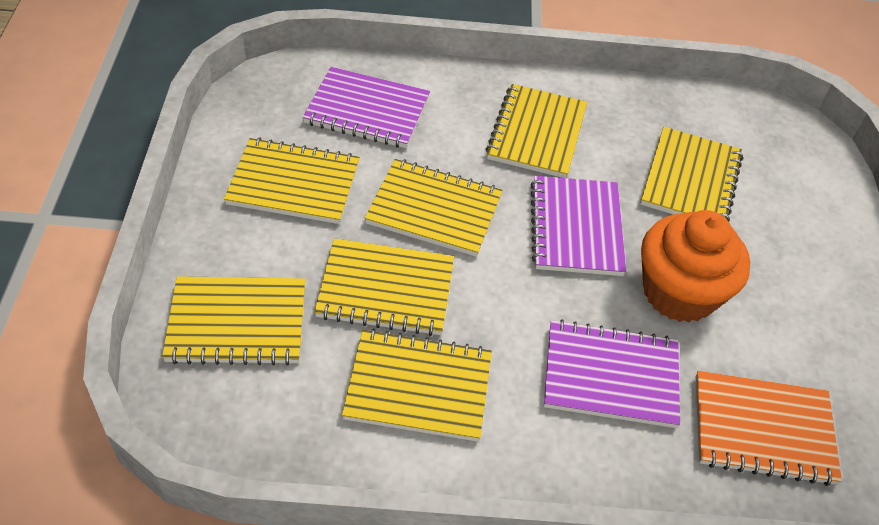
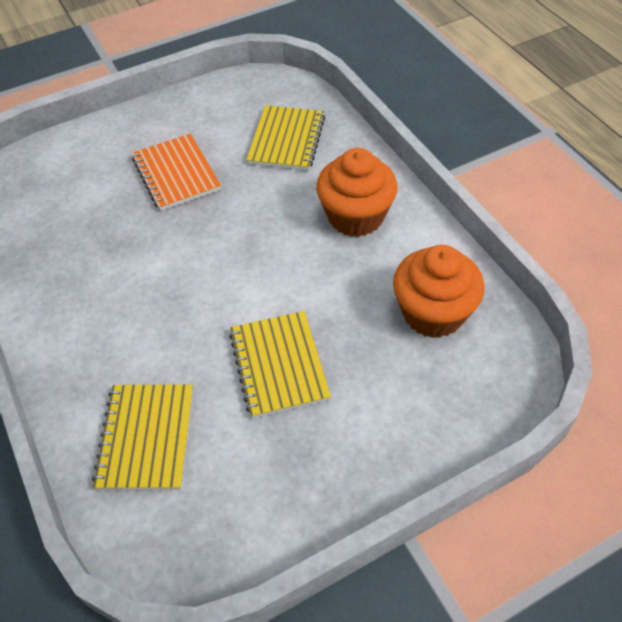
orange cupcake: [641,210,751,323] = 1 -> [316,148,398,237] [393,245,484,338] = 2
purple notebook: [303,67,430,148] [530,176,626,276] [544,319,680,428] = 3 -> none = 0
yellow notebook: [162,276,305,366] [224,137,360,224] [314,238,454,336] [342,329,492,442] [365,159,503,257] [486,84,587,178] [641,127,743,222] = 7 -> [92,384,193,490] [229,311,331,419] [246,105,325,171] = 3

